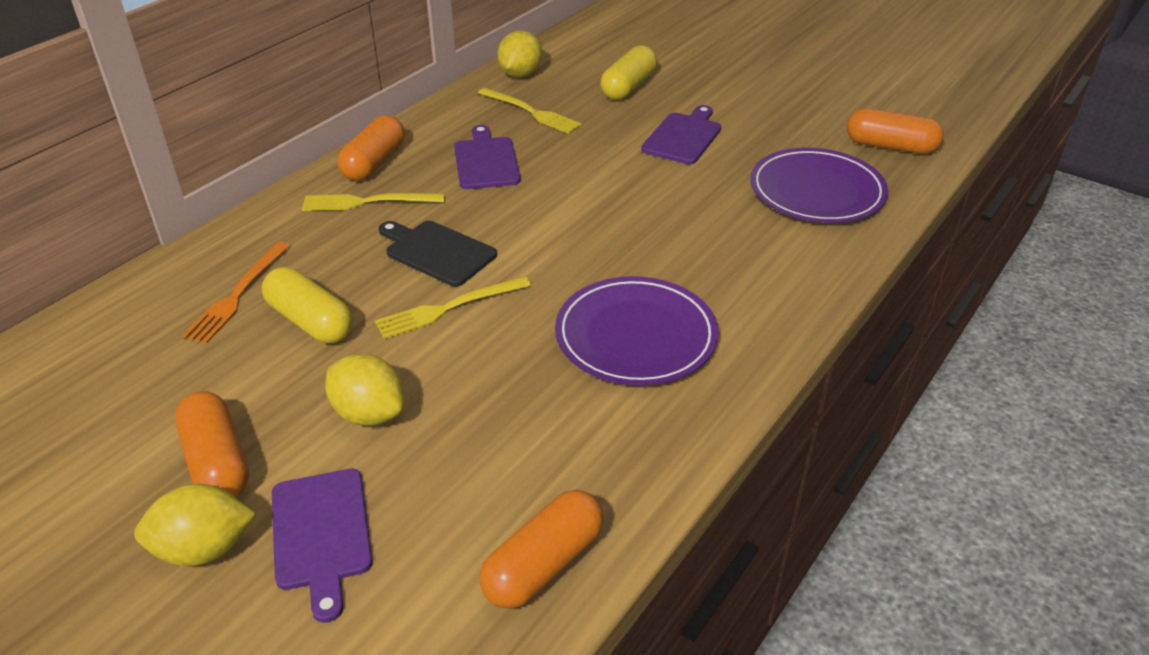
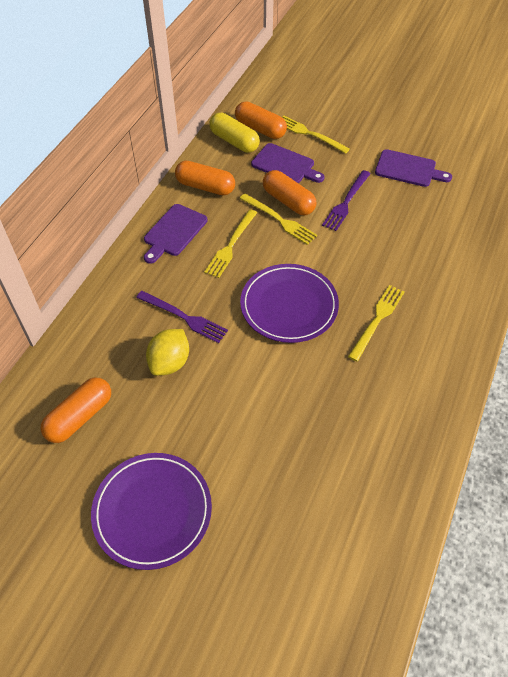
black cutting board: [379,221,497,286] = 1 -> none = 0
orange fork: [182,242,290,343] = 1 -> none = 0
purple fork: none = 0 -> [136,291,228,343] [322,170,371,231] = 2
yellow capsule: [262,267,353,343] [600,45,657,100] = 2 -> [209,113,260,153] = 1
yellow fork: [302,193,445,211] [375,276,532,339] [478,88,582,134] = 3 -> [204,209,257,278] [239,194,317,245] [282,115,350,154] [348,285,405,362] = 4
yellow lemon: [134,484,256,566] [325,354,404,426] [497,31,542,77] = 3 -> [146,329,189,376] = 1

